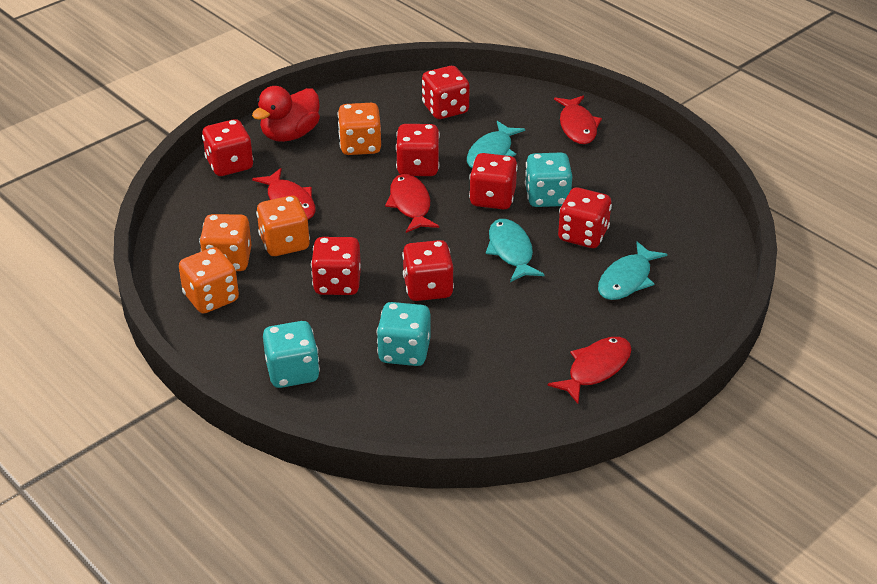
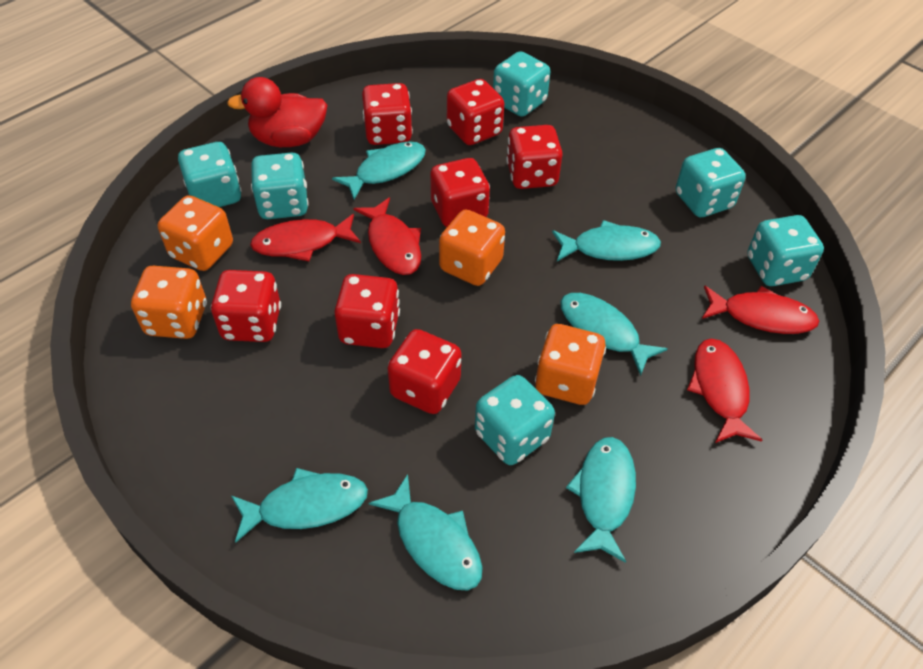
turquoise dice: [263,321,320,388] [377,302,431,366] [525,152,572,207] = 3 -> [178,142,242,207] [251,152,309,219] [475,375,555,465] [493,51,550,117] [676,148,746,217] [747,215,824,286] = 6
turquoise fish: [467,121,525,168] [486,219,545,282] [598,241,667,300] = 3 -> [231,468,368,543] [332,141,426,200] [369,474,483,591] [552,220,661,261] [560,293,668,376] [566,437,636,563] = 6

